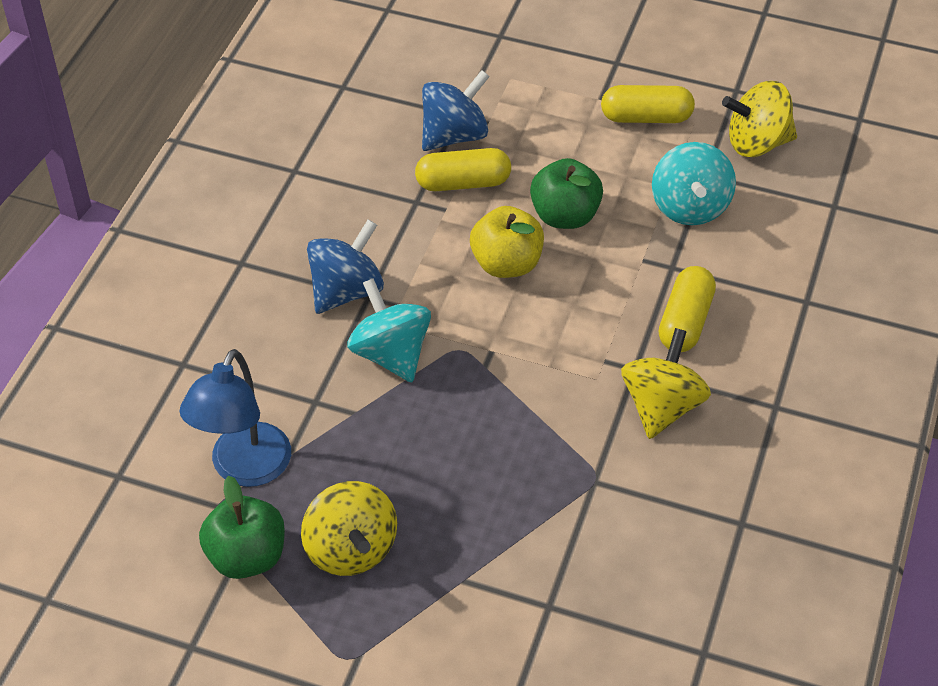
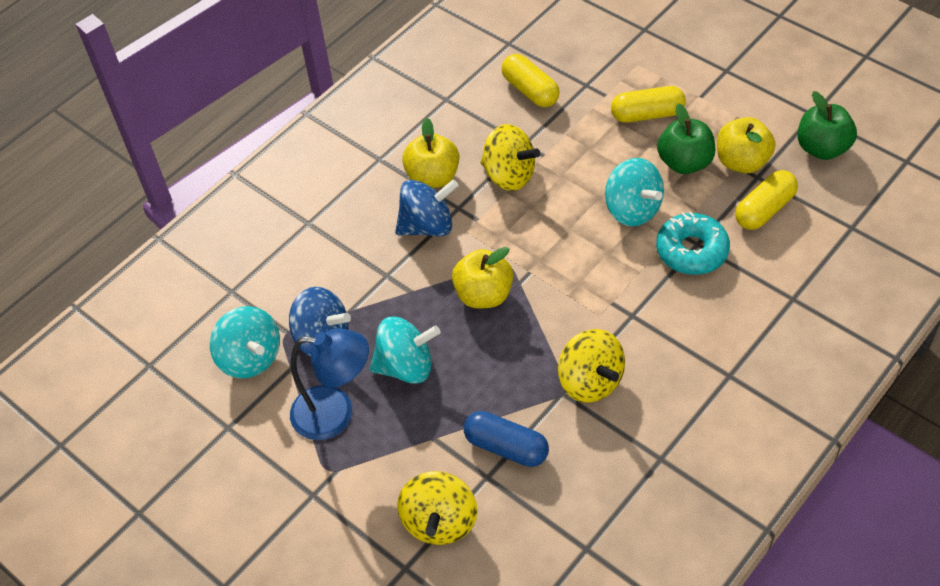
blue capsule: none = 0 -> [464,411,549,467] = 1
turquoise donut: none = 0 -> [656,212,730,275] = 1
turquoise spinning top: [347,278,431,382] [652,142,736,225] = 2 -> [210,306,280,379] [370,317,441,384] [605,158,664,226] = 3
yellow apple: [470,206,544,278] = 1 -> [402,117,459,188] [452,247,513,309] [717,117,775,173] = 3

